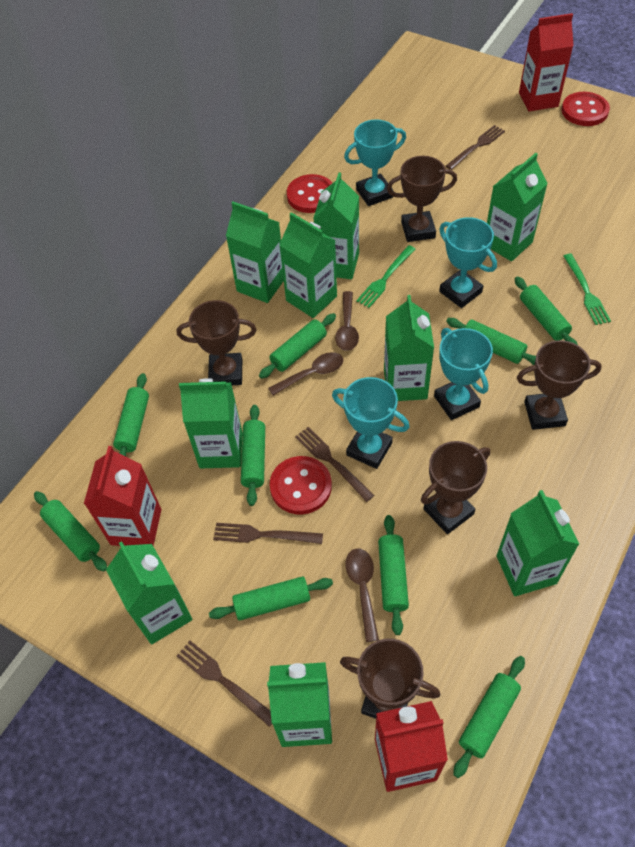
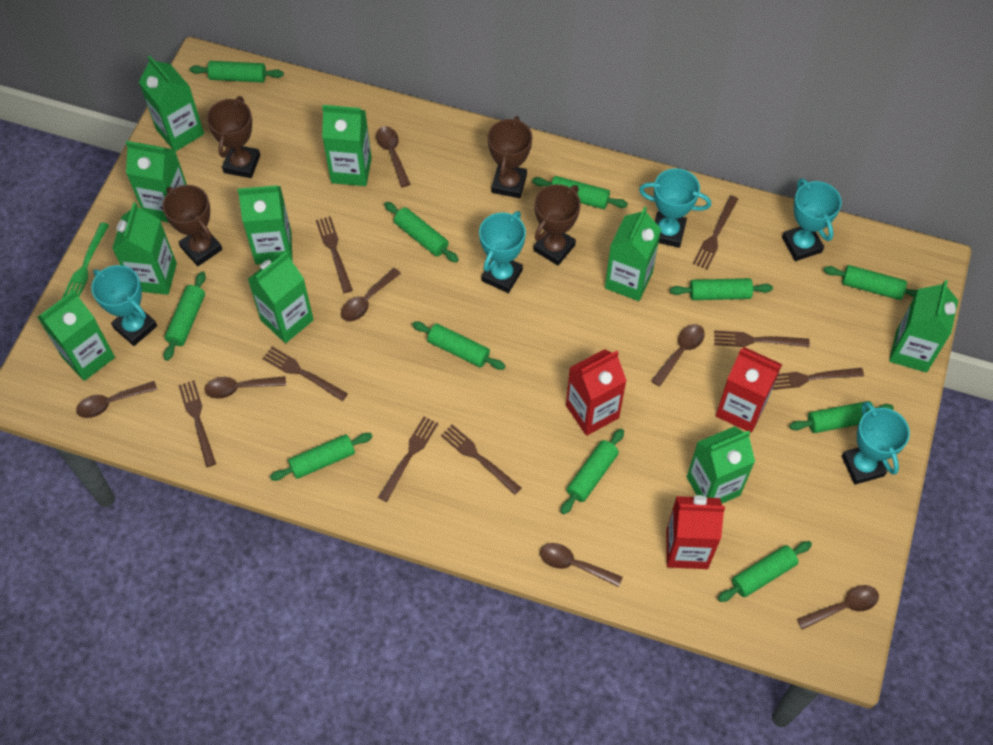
brown fork: [177,641,272,727] [213,523,323,544] [295,427,374,502] [446,125,505,170] = 4 -> [178,380,216,467] [262,347,348,401] [316,216,353,293] [378,416,438,502] [441,424,521,495] [693,195,738,270] [714,330,810,347] [772,368,864,390] = 8
brown spoon: [268,352,343,396] [335,291,359,351] [345,548,379,642] = 3 -> [76,381,157,418] [204,376,286,398] [341,268,401,322] [376,126,411,187] [540,543,623,587] [651,324,705,387] [797,585,879,630] = 7
brown trophy: [177,300,257,385] [340,639,440,719] [387,156,457,242] [421,441,490,534] [517,340,602,430] = 5 -> [162,185,222,266] [207,96,260,178] [487,116,532,198] [534,184,581,266] = 4
green carton: [106,541,193,644] [179,378,243,469] [226,202,284,303] [267,662,332,747] [279,212,337,318] [313,172,359,279] [384,295,434,401] [487,153,548,261] [496,490,579,596] = 9 -> [37,290,115,381] [112,202,177,295] [126,141,187,223] [139,55,204,152] [238,185,292,265] [248,251,314,343] [322,105,372,186] [605,207,661,301] [687,426,755,503] [889,280,958,373] = 10
green fork: [356,245,416,308] [564,254,611,325] = 2 -> [62,222,109,298] = 1
green rolling pin: [34,491,107,572] [113,373,149,457] [209,576,333,620] [241,405,265,506] [259,313,336,379] [378,515,409,635] [446,318,536,365] [453,656,525,778] [515,276,578,345] = 9 -> [164,271,206,361] [190,61,284,83] [270,433,373,481] [384,202,459,263] [412,321,505,370] [532,176,628,209] [561,429,624,514] [670,278,773,300] [718,541,812,602] [789,401,894,433] [824,265,918,300] = 11
red button: [270,456,332,515] [287,174,332,213] [562,92,610,126] = 3 -> none = 0
turquoise trophy: [332,377,410,469] [344,119,406,206] [434,328,493,420] [439,217,497,308] = 4 -> [91,265,157,346] [479,211,526,293] [639,168,711,248] [782,179,842,261] [842,401,910,485] = 5

